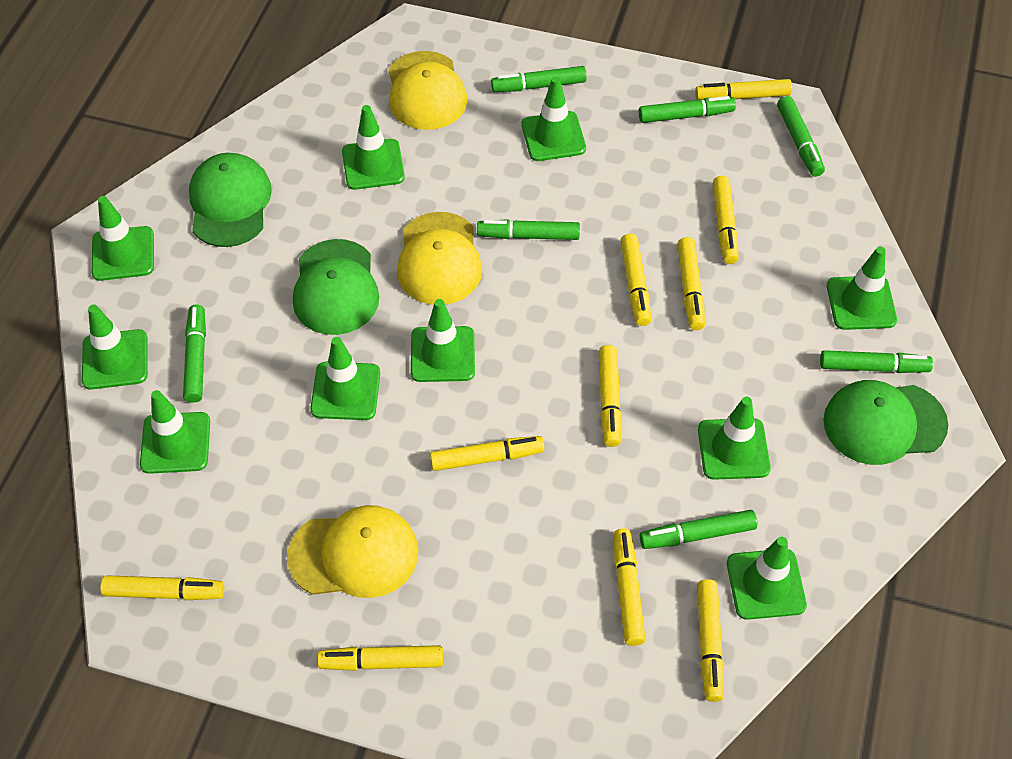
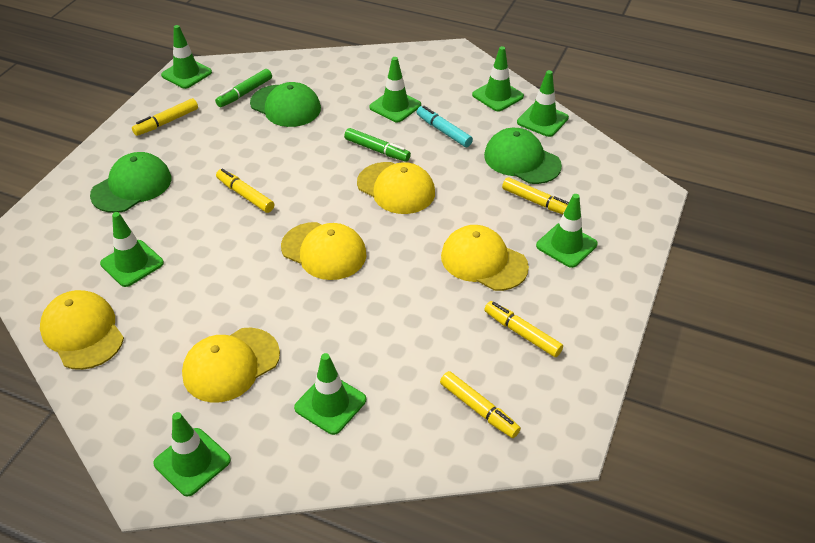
green marker: [183,304,206,403] [477,219,580,240] [491,66,587,92] [639,96,736,123] [640,510,757,549] [777,96,825,177] [820,350,933,373] = 7 -> [215,69,272,107] [344,128,411,162] = 2
green traffic cone: [82,305,148,390] [92,196,154,281] [140,390,210,474] [310,337,380,420] [342,105,405,190] [411,299,475,382] [522,76,586,161] [698,397,771,480] [727,537,807,620] [827,246,897,330] = 10 -> [100,212,164,287] [153,412,231,496] [161,25,212,89] [294,353,366,435] [369,57,421,123] [472,46,524,111] [517,70,569,137] [536,194,598,268] = 8
turquoise marker: none = 0 -> [417,106,473,147] = 1
yellow cap: [287,505,419,598] [389,51,467,130] [397,212,482,305] = 3 -> [40,290,124,370] [182,328,280,403] [281,222,366,280] [357,162,435,214] [441,225,529,291] = 5
yellow marker: [100,575,224,600] [317,645,443,671] [430,436,544,471] [599,345,622,447] [614,529,646,646] [620,234,651,326] [677,237,705,330] [695,79,792,100] [697,579,724,702] [713,176,739,264] = 10 -> [132,98,198,136] [216,168,274,213] [440,371,521,438] [484,301,563,357] [502,177,569,215] = 5

